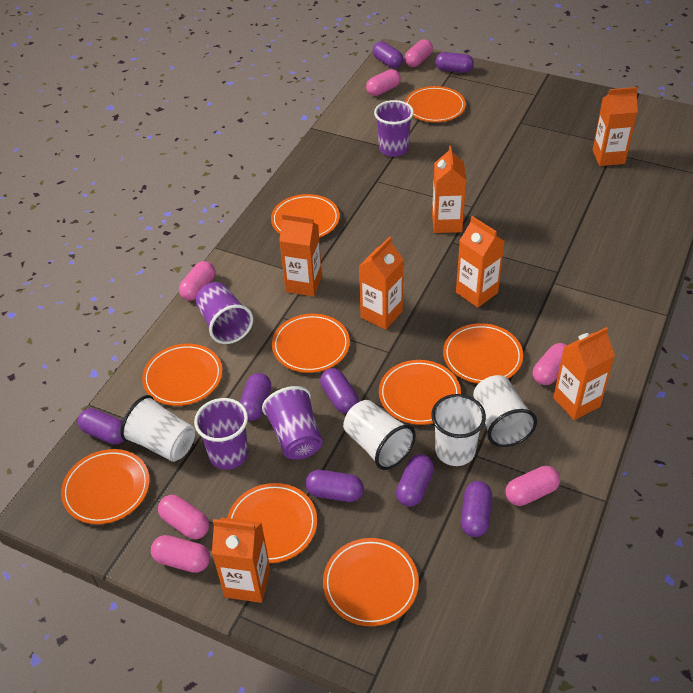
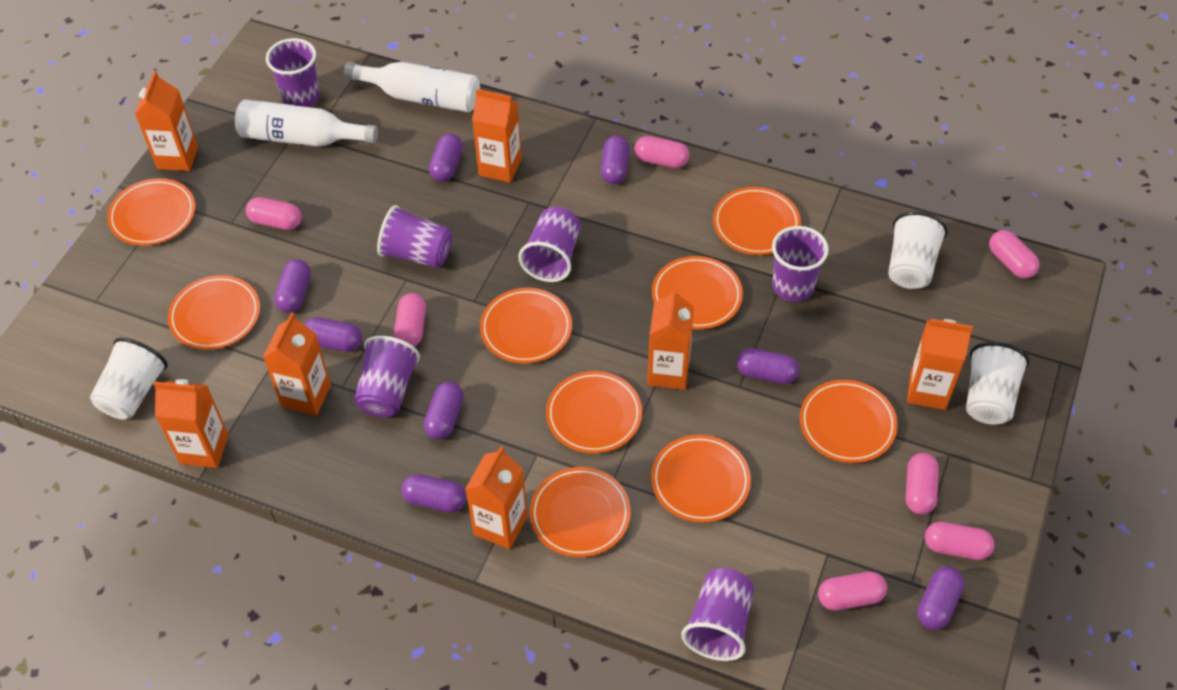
purple cup: [194,398,249,470] [196,282,253,344] [262,386,322,460] [374,100,414,157] = 4 -> [266,38,320,107] [354,336,420,417] [377,205,452,268] [519,207,580,282] [681,568,754,661] [772,226,829,302] = 6
white bottle: none = 0 -> [235,99,378,147] [344,62,480,112] = 2
white cup: [120,395,195,462] [343,400,416,470] [431,394,486,466] [473,375,537,447] = 4 -> [90,338,168,420] [888,211,948,289] [966,342,1029,425] = 3

